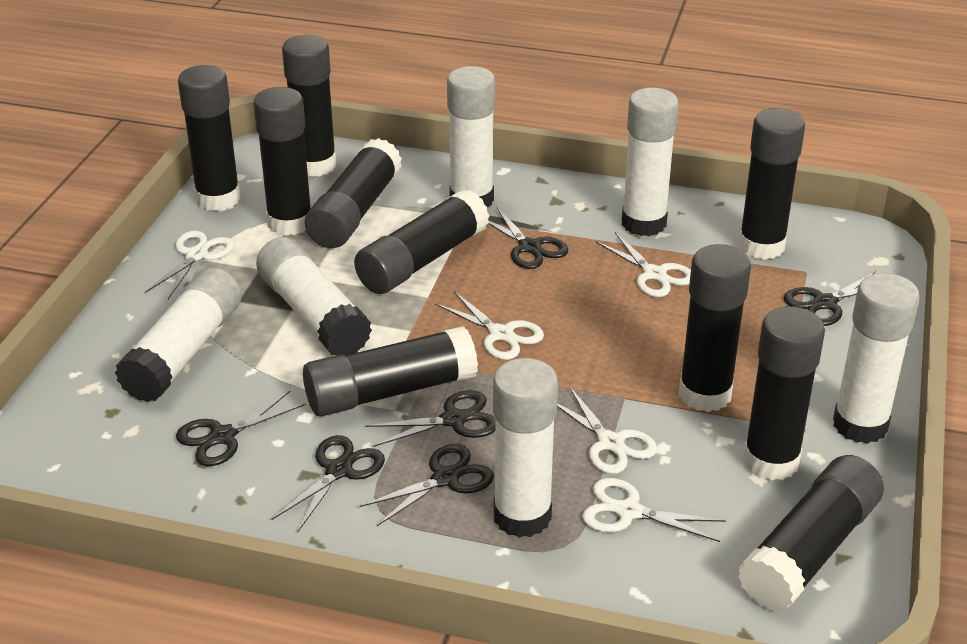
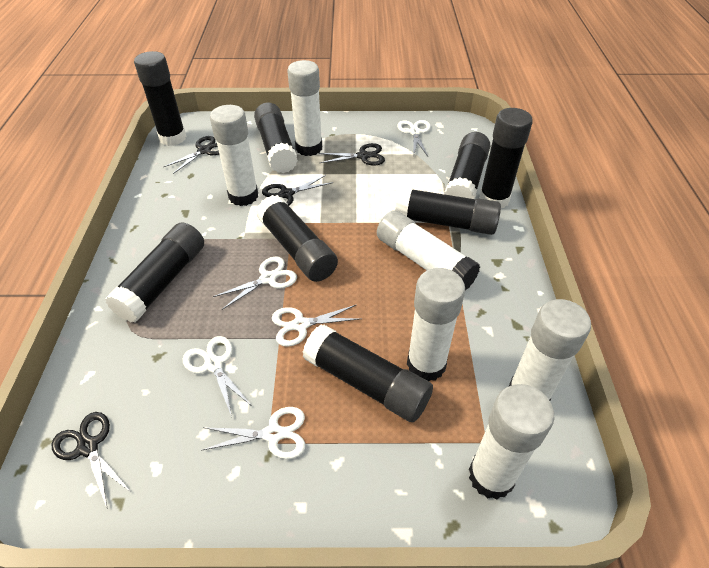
black glue stick: [178,65,241,211] [253,87,311,236] [282,35,336,177] [303,326,478,417] [305,138,402,248] [354,189,489,294] [679,244,751,412] [738,108,805,260] [738,455,884,612] [743,306,825,481] = 10 -> [105,222,204,322] [134,51,187,146] [254,102,298,173] [256,195,338,282] [302,325,433,422] [395,187,501,235] [444,132,490,199] [479,108,533,208] = 8
black scissors: [176,391,306,466] [272,435,385,533] [360,444,494,526] [365,390,495,447] [488,207,568,269] [784,271,876,326] = 6 -> [52,412,132,507] [164,136,219,174] [262,175,333,206] [318,143,385,166] = 4

